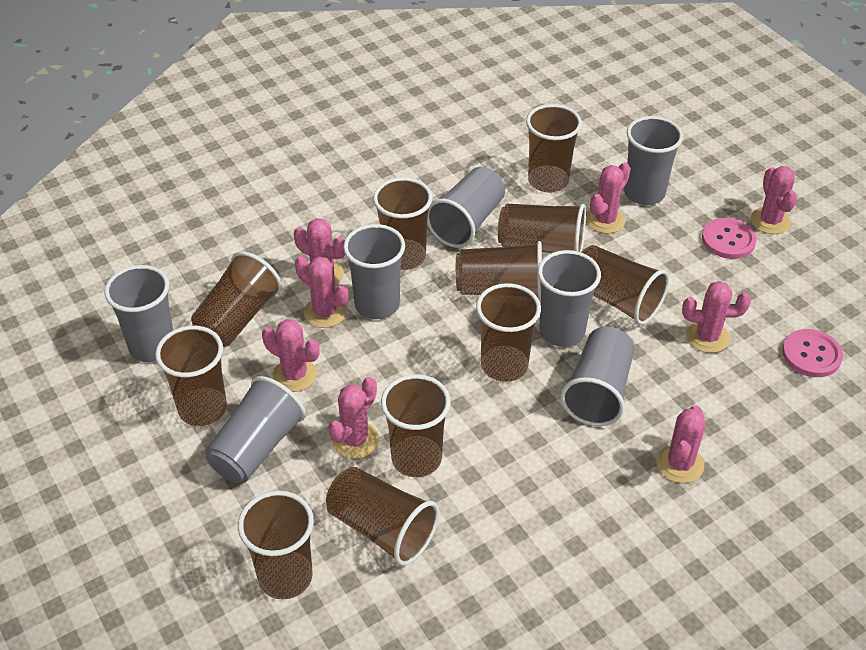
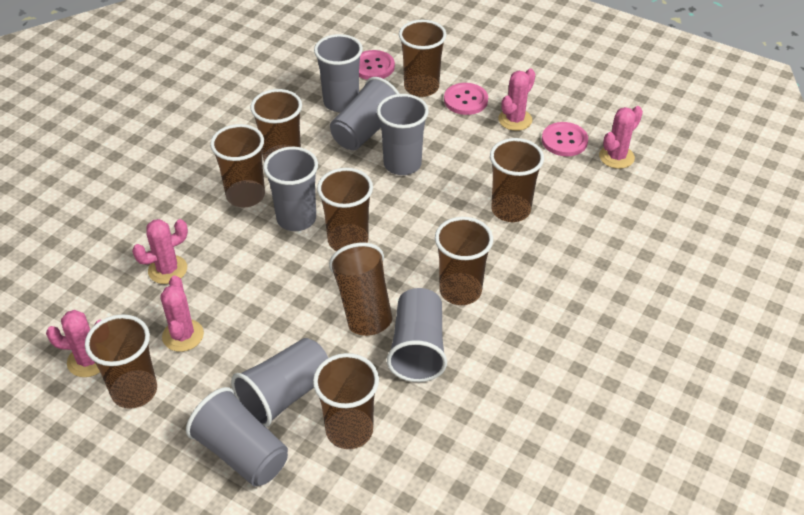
brown cup: [155,326,227,426] [191,252,282,347] [238,491,314,599] [326,467,439,566] [373,177,433,270] [381,374,451,477] [456,241,542,300] [476,283,541,382] [498,204,586,253] [526,104,582,193] [581,245,669,325] = 11 -> [85,314,157,409] [210,124,265,207] [250,89,302,162] [313,353,379,449] [317,168,373,251] [329,243,392,336] [399,20,447,97] [435,217,493,305] [490,138,544,222] = 9
pink button: [702,218,757,259] [782,329,843,377] = 2 -> [359,50,395,80] [444,83,488,115] [542,122,588,156] = 3
pink cactus: [262,319,319,392] [294,218,345,285] [295,256,349,328] [328,377,379,459] [586,162,631,233] [656,405,706,483] [682,281,751,353] [751,166,797,234] = 8 -> [46,310,101,377] [132,219,188,284] [160,276,204,352] [498,69,535,131] [599,106,643,169] = 5

